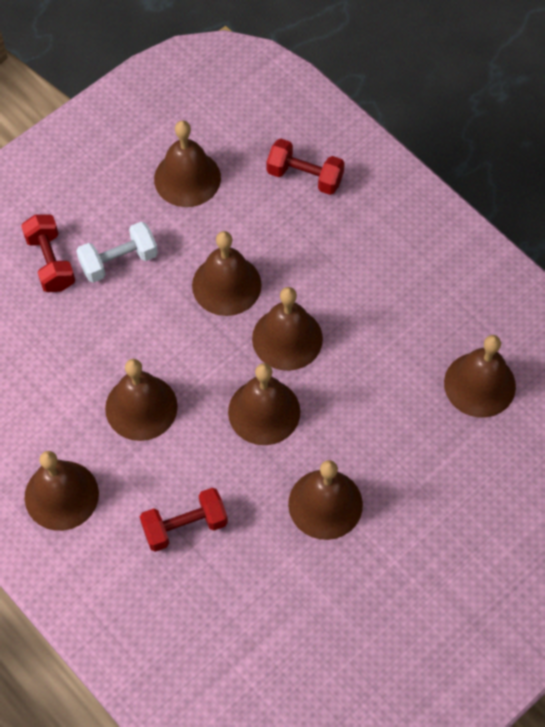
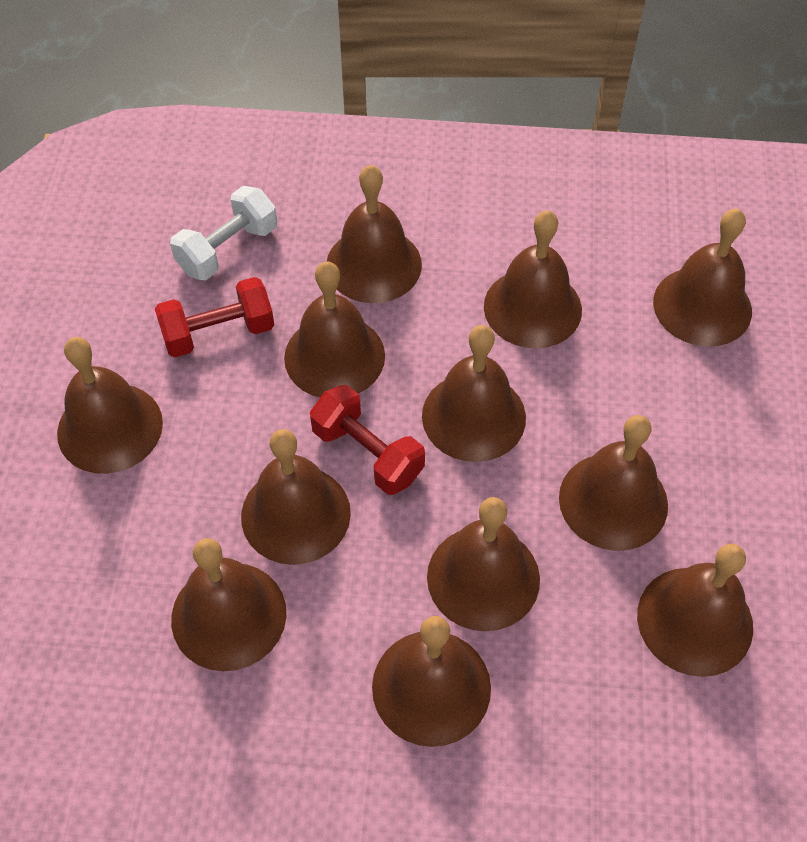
brown bell: [24,451,99,531] [105,359,178,441] [154,121,221,207] [192,231,262,316] [228,363,300,445] [252,287,323,371] [288,460,363,540] [444,335,516,418] = 8 -> [57,337,163,474] [171,538,286,671] [241,429,351,565] [284,261,385,397] [326,165,422,303] [372,616,491,747] [422,325,526,462] [427,497,540,631] [484,210,582,348] [559,415,668,551] [637,544,753,677] [653,209,752,347] = 12
red dumbbell: [21,214,75,292] [140,488,228,552] [267,139,345,195] = 3 -> [155,277,274,358] [310,385,425,495] = 2

